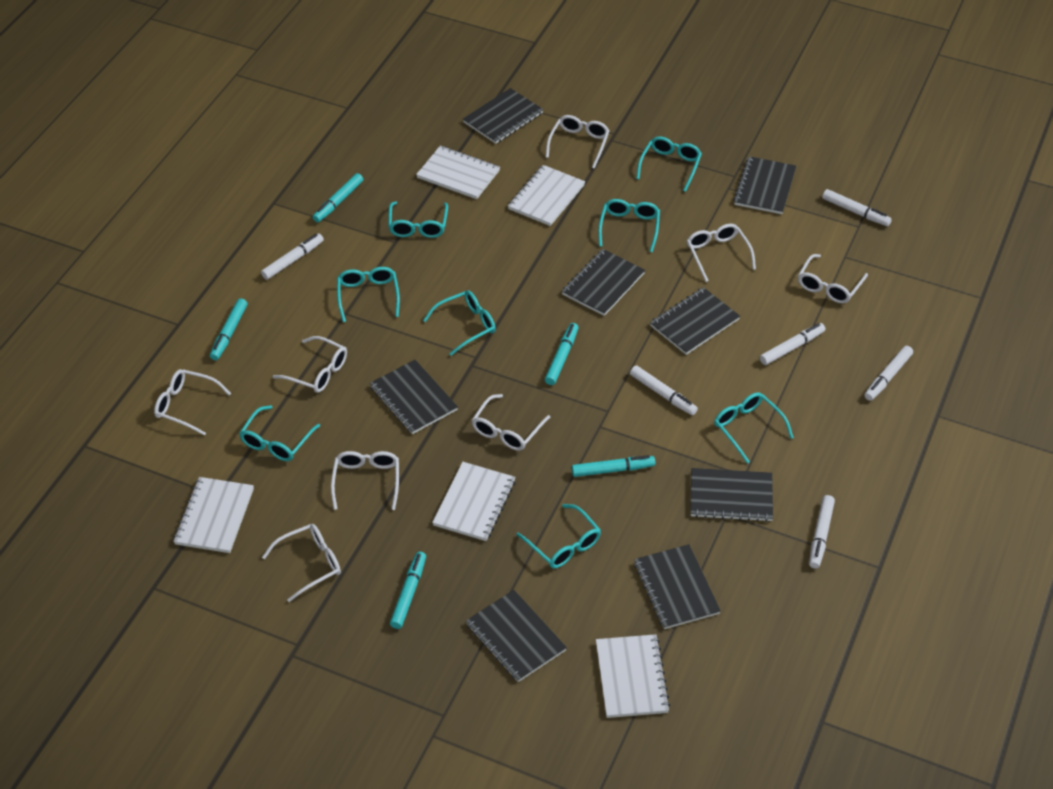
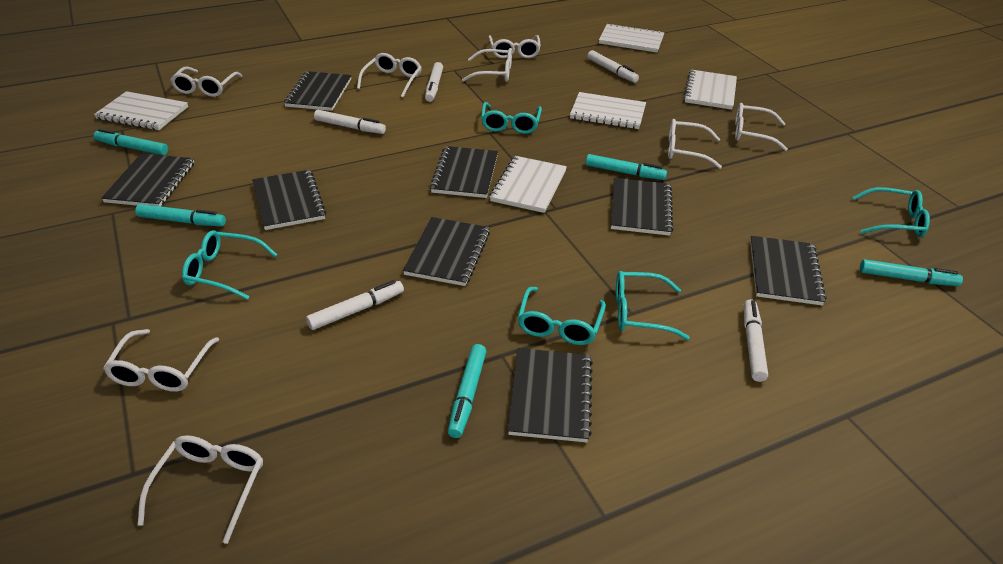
turquoise glasses: [239,405,320,461] [337,267,400,322] [388,201,448,238] [423,290,496,356] [516,504,601,568] [598,199,660,252] [636,136,702,192] [714,392,794,464] = 8 -> [182,230,278,300] [481,102,542,134] [517,287,606,345] [616,271,690,340] [852,187,930,237] = 5
white marker: [261,234,324,280] [630,365,698,415] [760,323,825,365] [809,495,835,569] [822,189,892,226] [864,346,913,401] = 6 -> [306,280,404,330] [314,110,386,134] [425,62,443,102] [587,50,639,83] [744,299,768,382] = 5

